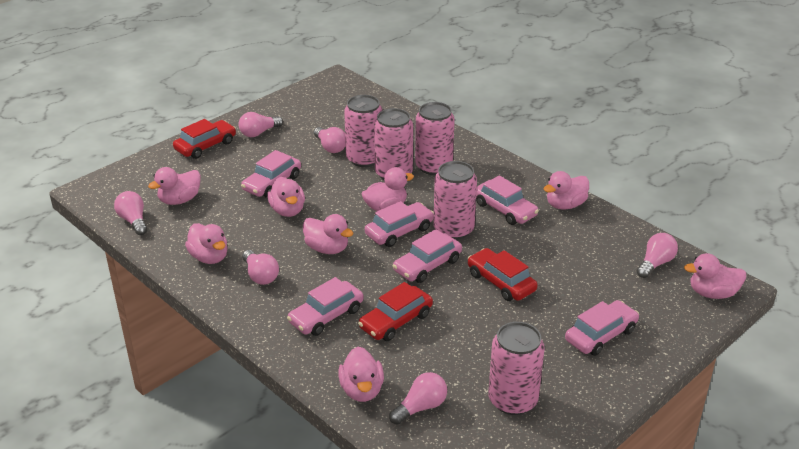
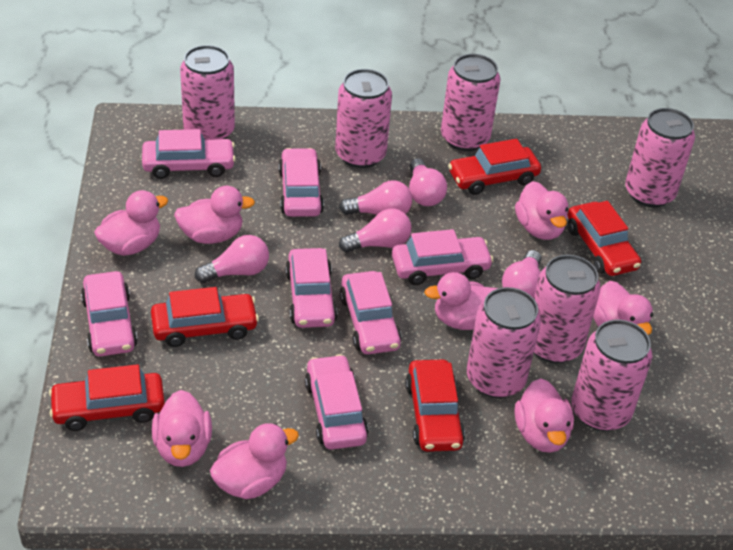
pink can: [344,95,383,167] [374,108,413,180] [415,102,455,175] [433,161,477,240] [488,322,545,415] = 5 -> [180,45,235,140] [335,69,392,168] [441,54,501,151] [467,287,541,398] [534,255,601,363] [571,320,652,431] [625,108,695,207] = 7
pink car: [241,150,301,198] [287,277,364,336] [365,201,434,247] [393,229,462,283] [476,175,539,225] [565,300,639,356] = 6 -> [81,271,138,357] [142,129,236,179] [279,148,324,217] [285,248,337,328] [305,354,368,450] [340,271,402,354] [392,229,494,285] = 7
pink light bulb: [114,191,147,235] [239,112,283,137] [242,250,279,285] [314,127,346,153] [389,372,447,425] [637,233,678,278] = 6 -> [195,235,269,283] [339,180,412,215] [339,209,411,253] [409,158,447,206] [502,250,541,298] = 5
red car: [173,119,236,159] [358,282,433,341] [468,248,537,301] = 3 -> [49,364,165,431] [151,287,259,347] [405,360,465,452] [448,139,541,195] [567,201,641,276] = 5

